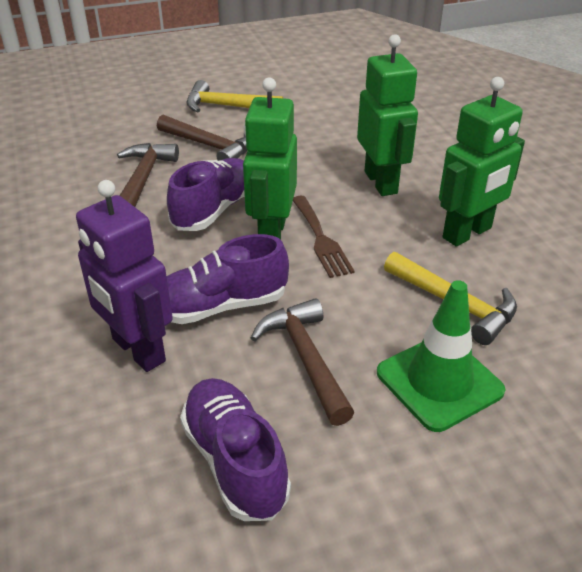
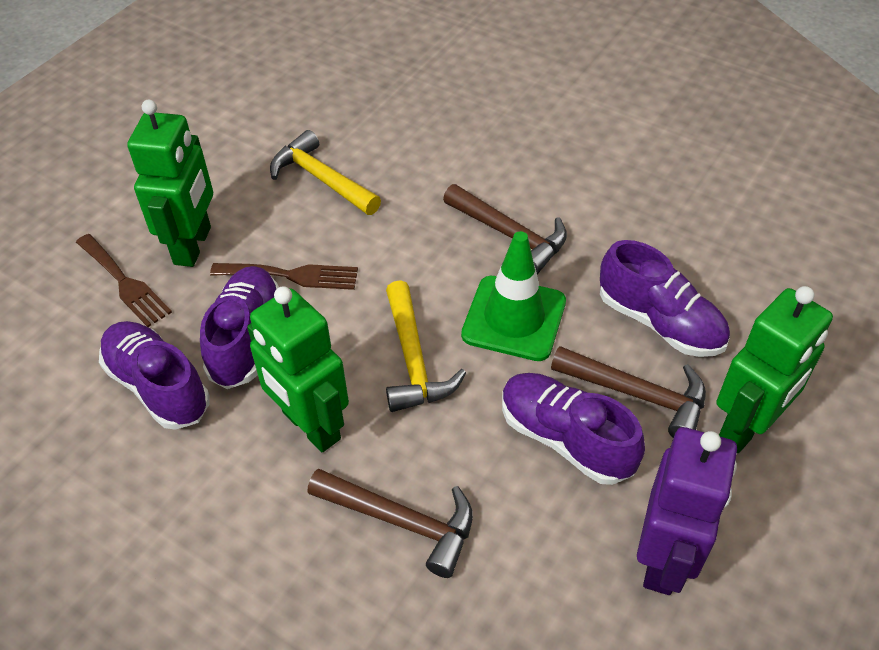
brown fork: [293,196,355,278] = 1 -> [76,234,172,327] [210,263,358,290] = 2
purple shoe: [167,158,245,231] [167,234,289,324] [180,378,291,521] = 3 -> [99,321,210,430] [200,266,279,389] [502,373,645,485] [600,240,730,357] = 4

